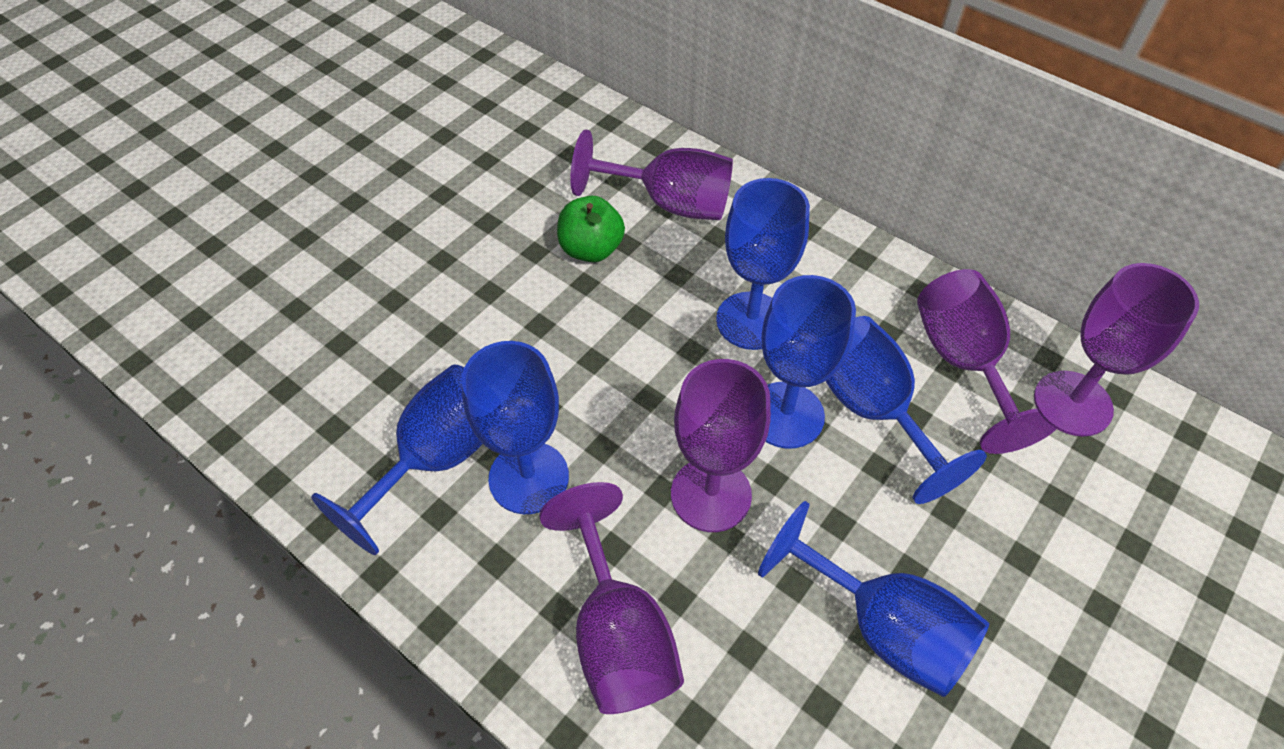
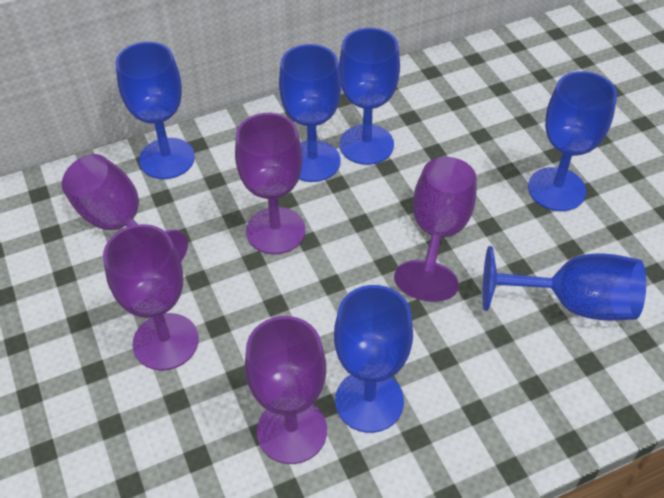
green apple: [557,196,625,262] = 1 -> none = 0

